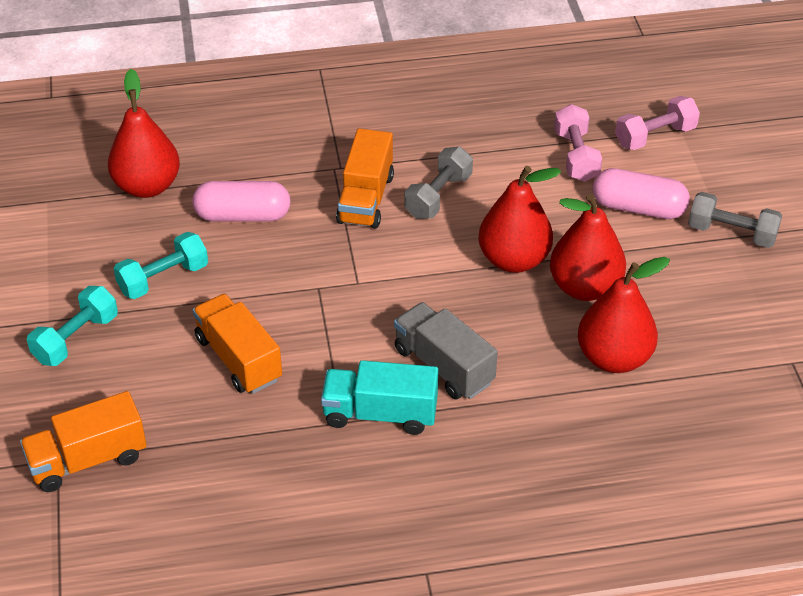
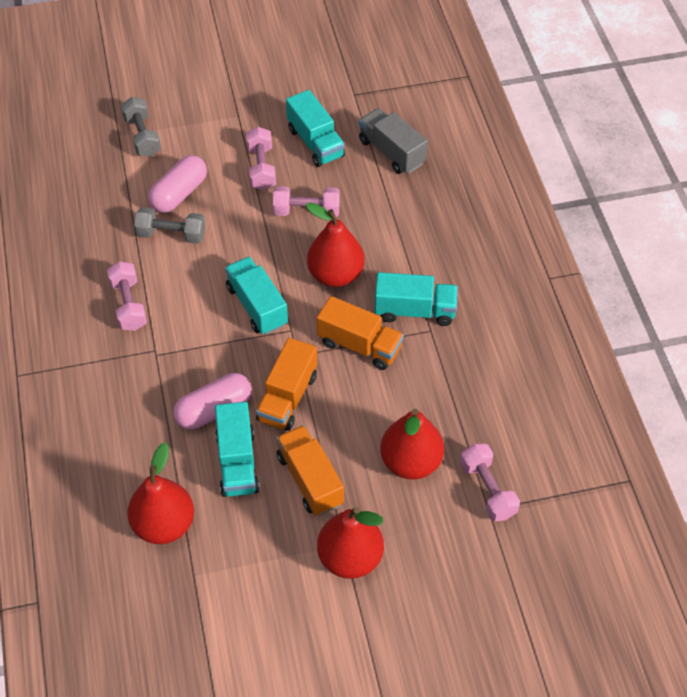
pink dumbbell: [554,104,602,182] [615,96,700,150] = 2 -> [107,261,147,331] [246,127,276,190] [273,186,340,217] [460,443,520,521] = 4
turquoise dumbbell: [27,286,118,366] [113,232,208,299] = 2 -> none = 0
turquoise truck: [321,360,438,435] = 1 -> [215,402,260,497] [225,257,288,335] [286,90,345,167] [375,272,458,326] = 4

